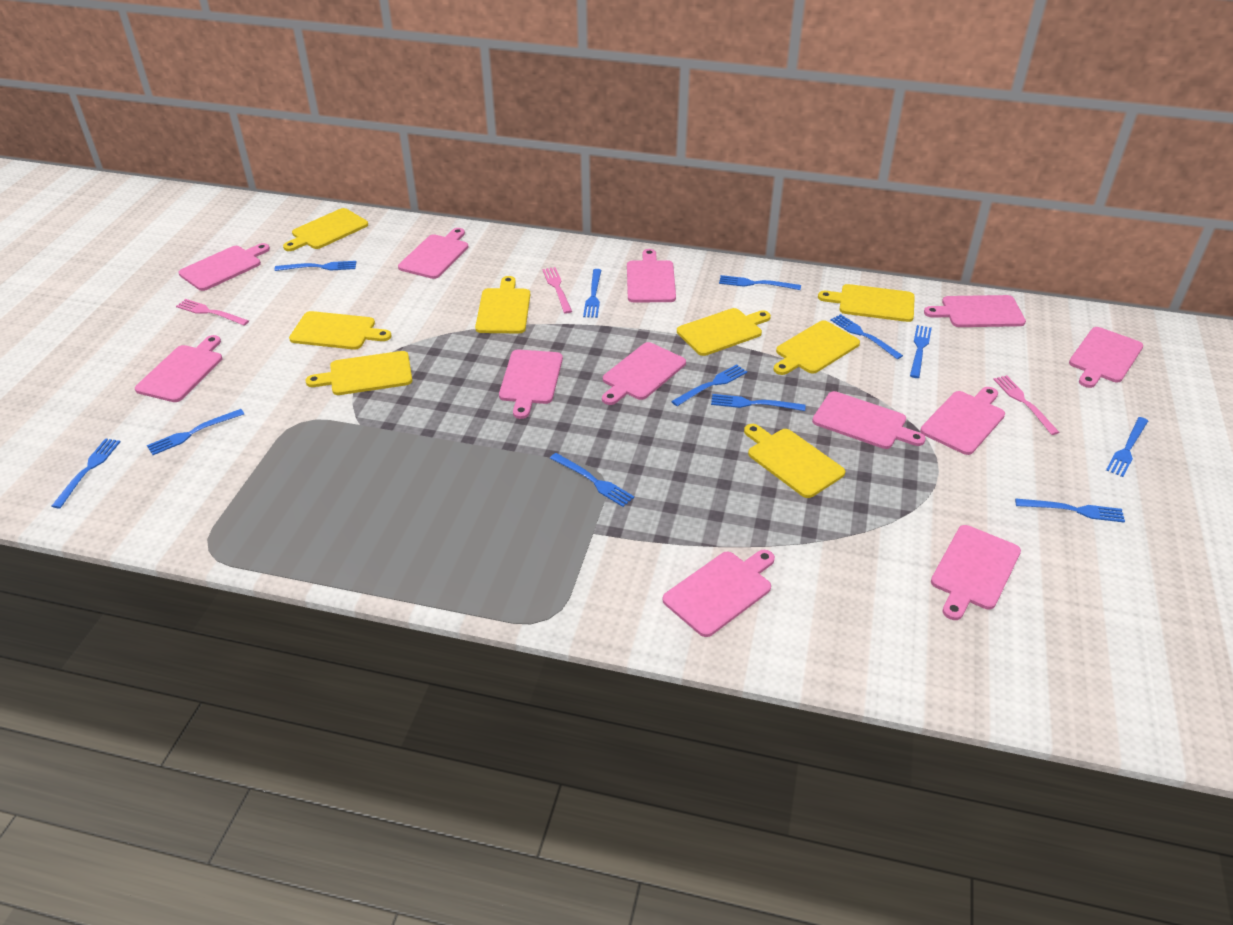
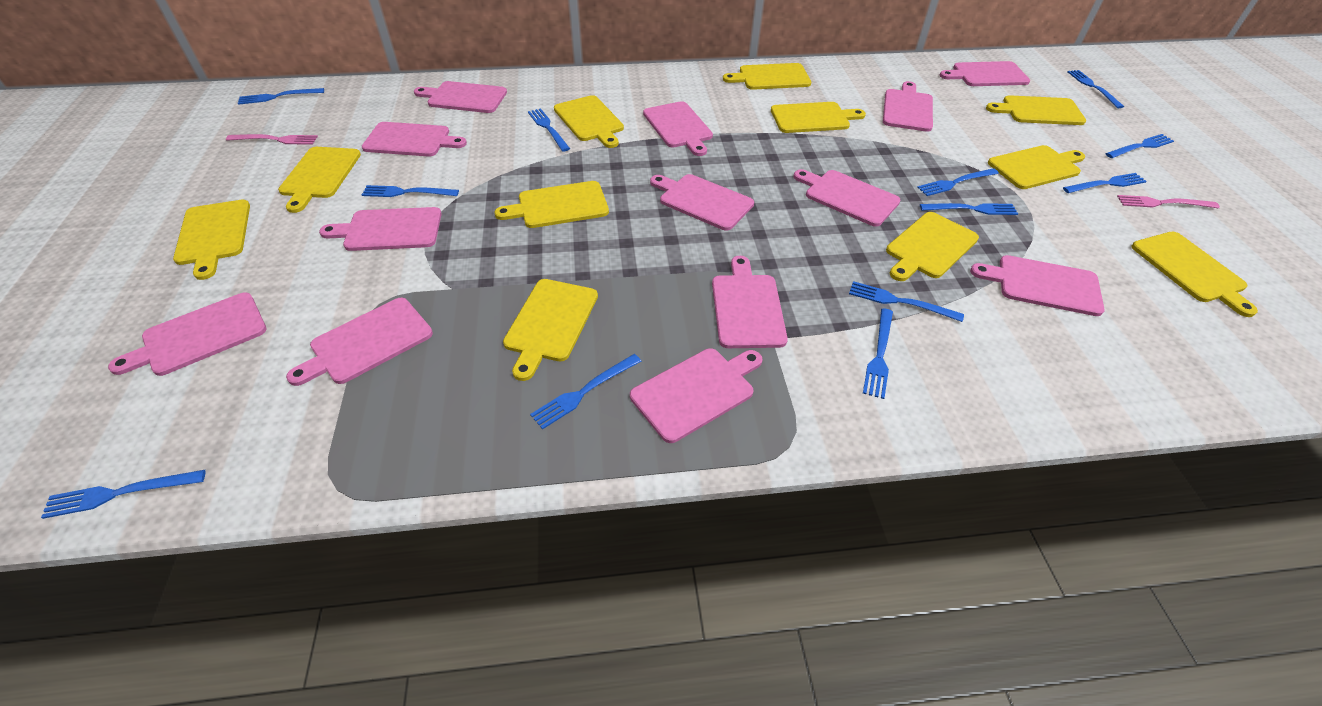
pink cutting board: [135,335,222,402] [178,243,270,291] [398,228,468,279] [499,349,563,419] [602,342,686,405] [627,249,676,302] [663,550,775,637] [812,391,926,449] [920,387,1005,455] [924,295,1026,327] [931,525,1021,620] [1069,327,1143,388] = 12 -> [108,293,267,376] [286,298,433,386] [319,207,442,251] [361,122,467,157] [414,81,507,113] [630,348,763,443] [643,101,713,156] [650,174,754,231] [712,256,788,348] [794,169,900,227] [883,81,933,132] [940,61,1030,86] [970,255,1105,316] = 13
pink fork: [176,299,249,326] [542,267,572,314] [993,375,1060,435] = 3 -> [226,134,318,145] [1117,195,1220,208] = 2
yellow cutting board: [283,208,368,251] [289,311,392,350] [305,351,412,395] [475,276,530,333] [677,308,771,356] [744,424,845,498] [773,320,860,375] [818,284,915,322] = 8 -> [173,200,250,280] [278,147,361,213] [494,181,609,228] [503,279,598,381] [554,95,624,148] [723,63,811,90] [771,102,866,133] [886,212,979,281] [986,95,1086,125] [988,145,1085,189] [1131,232,1258,317] = 11

